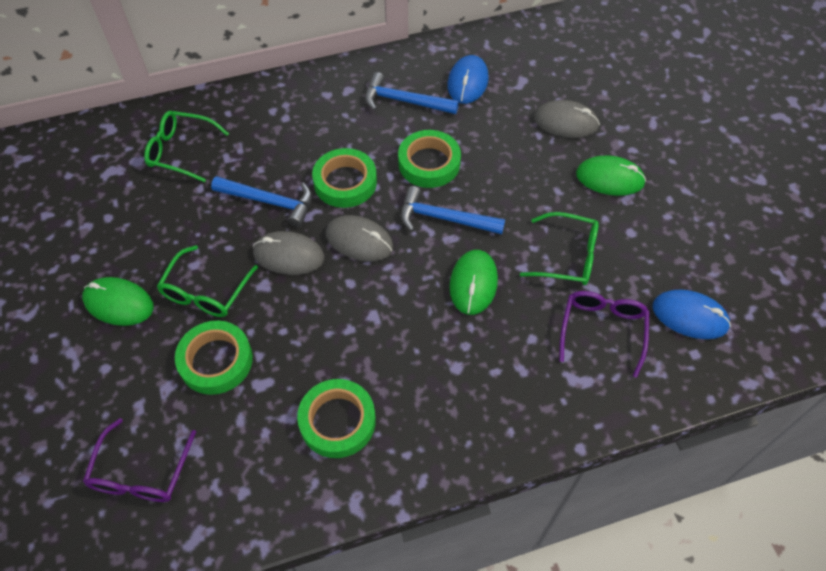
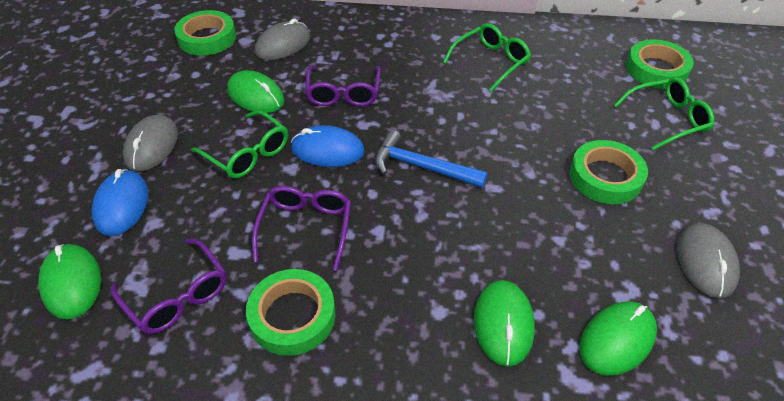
blue hammer: [211,176,312,227] [365,72,459,114] [401,186,505,234] = 3 -> [375,130,488,188] = 1
green mouse: [82,277,154,326] [449,250,498,315] [576,155,646,196] = 3 -> [38,244,101,320] [227,70,284,113] [474,280,535,367] [580,301,657,376] = 4
purple glasses: [83,418,196,502] [559,291,649,378] = 2 -> [111,239,227,334] [252,186,351,271] [305,66,381,106] = 3

